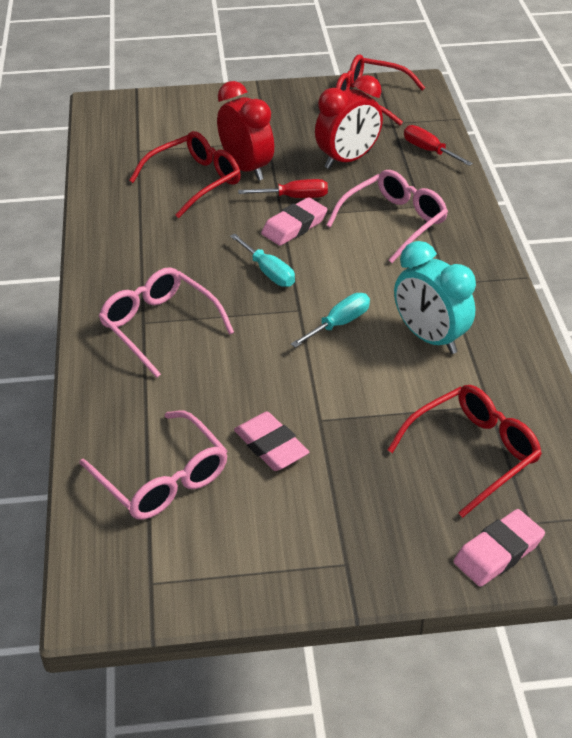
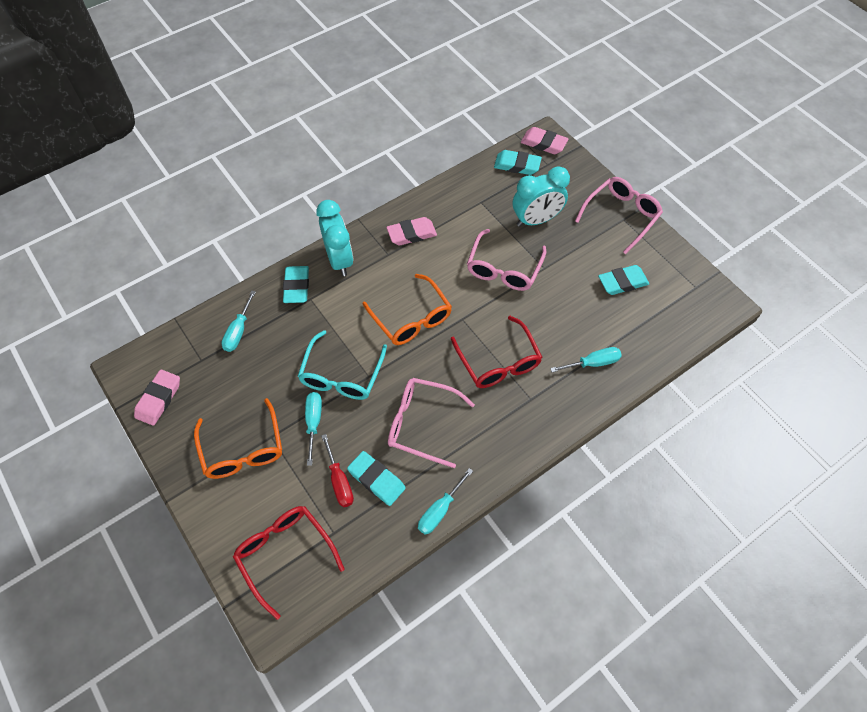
orange glasses: none = 0 -> [194,398,282,479] [363,274,452,345] = 2
red clock: [217,81,274,181] [315,75,383,169] = 2 -> none = 0
red glasses: [129,131,241,218] [335,54,425,125] [387,385,542,518] = 3 -> [233,506,345,620] [451,316,542,388] = 2
red screwdriver: [238,179,328,198] [404,125,473,166] = 2 -> [321,434,354,507] = 1
turquoise clock: [394,241,476,354] = 1 -> [316,200,354,276] [513,167,570,227] = 2
turquoise eraser: none = 0 -> [283,266,309,303] [347,451,406,506] [494,150,542,175] [598,265,649,295] = 4
turquoise glasses: none = 0 -> [298,330,387,400] = 1
turquoise screwdriver: [230,234,295,287] [291,293,370,348] = 2 -> [221,291,256,352] [305,392,322,465] [418,468,473,535] [550,347,622,372] = 4

